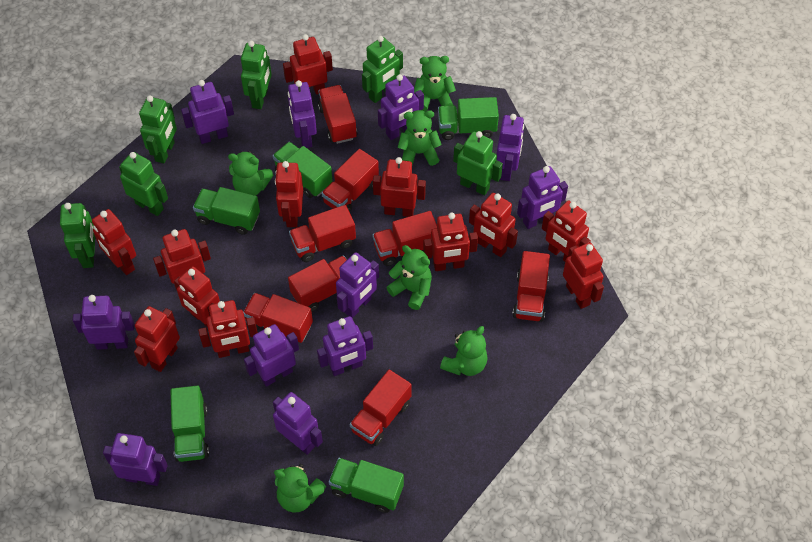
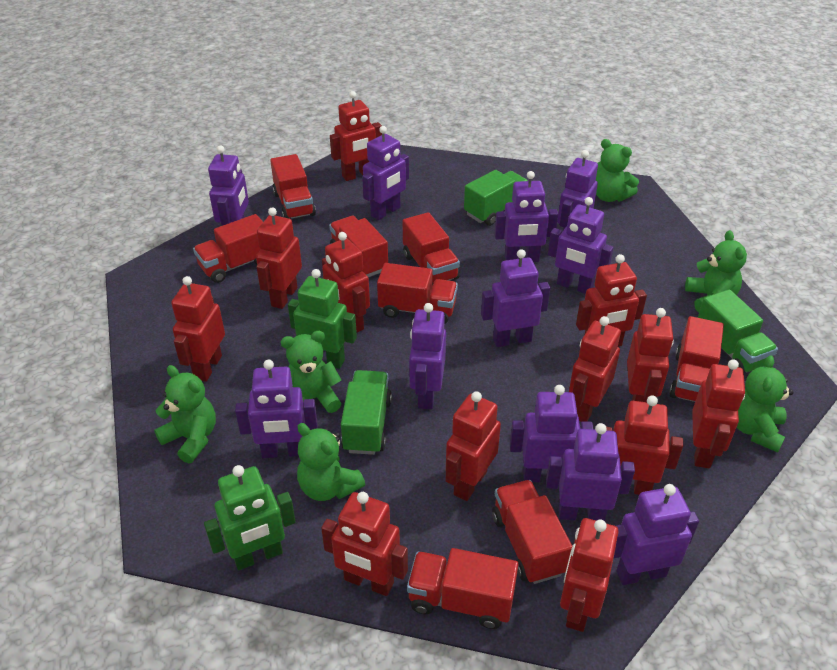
green robot: [60,203,95,268] [119,152,168,216] [139,95,177,163] [241,41,272,109] [362,36,403,103] [453,131,503,195] = 6 -> [204,465,296,570] [288,269,357,369] = 2
green truck: [171,386,209,462] [193,187,260,235] [273,142,332,198] [329,458,404,513] [438,97,499,140] = 5 -> [341,370,392,455] [464,170,528,226] [698,289,778,373] = 3

